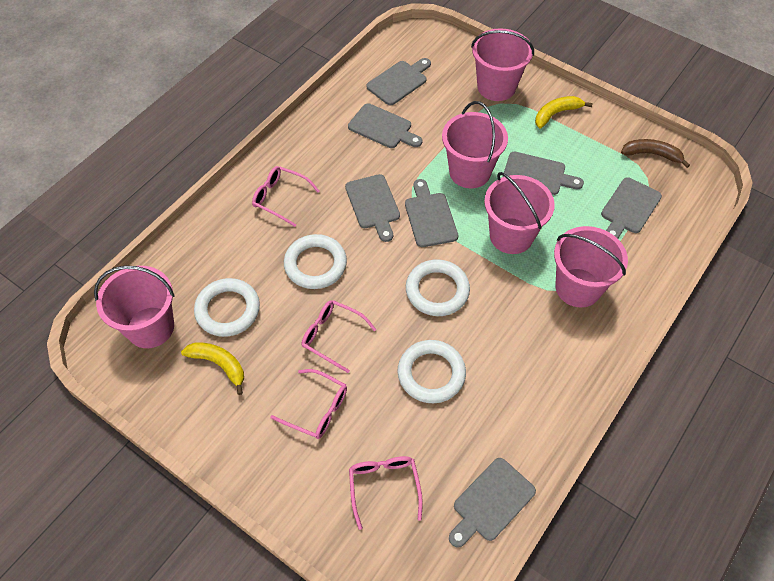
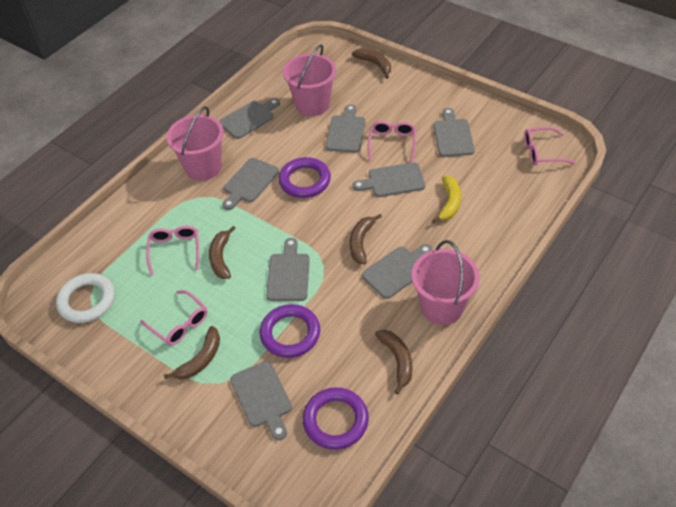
brown banana: [621,139,690,168] = 1 -> [164,326,220,379] [209,226,236,279] [350,214,382,264] [352,48,391,79] [375,330,412,394] = 5
grey cutting board: [345,174,400,242] [348,103,422,148] [366,58,431,106] [405,179,458,247] [449,458,536,548] [503,152,584,195] [601,177,662,238] = 7 -> [219,98,280,139] [223,158,279,210] [230,361,292,440] [266,238,310,301] [325,104,365,153] [353,162,425,197] [362,244,433,299] [433,108,475,157] = 8
pink bucket: [94,266,175,348] [442,101,508,188] [471,28,534,101] [484,172,555,254] [554,226,628,307] = 5 -> [167,106,224,181] [283,45,336,116] [411,240,480,325] = 3
purple ring: none = 0 -> [260,304,320,358] [279,157,331,198] [302,387,369,450] = 3
white ring: [194,278,260,337] [284,234,347,289] [398,340,466,403] [406,259,470,316] = 4 -> [56,273,115,323] = 1
yellow banana: [181,342,244,395] [535,96,592,128] = 2 -> [432,176,461,223] = 1

